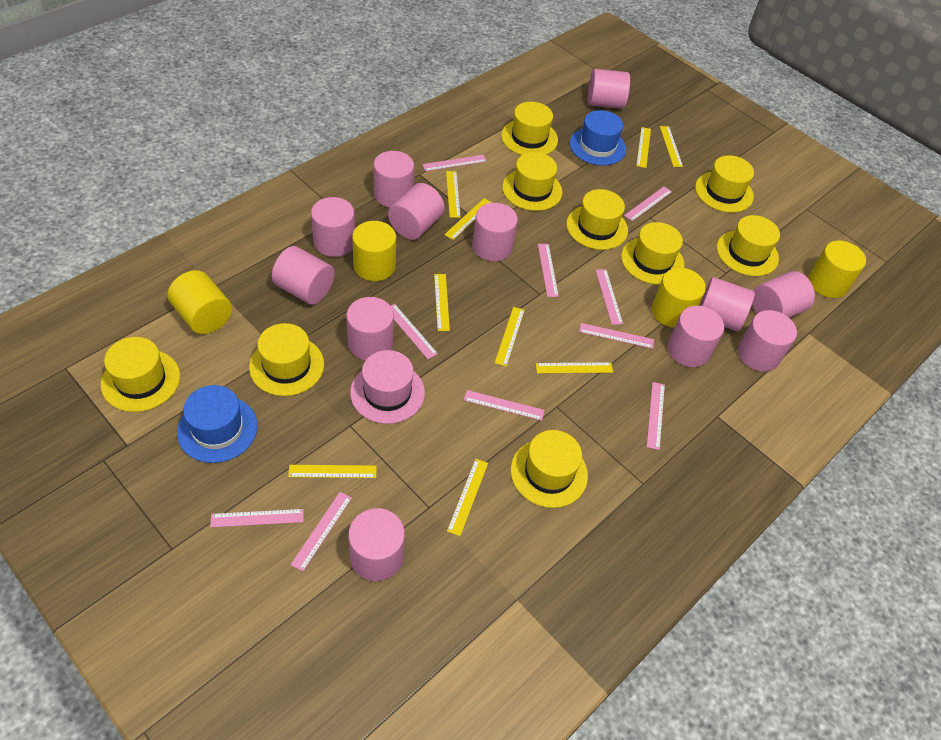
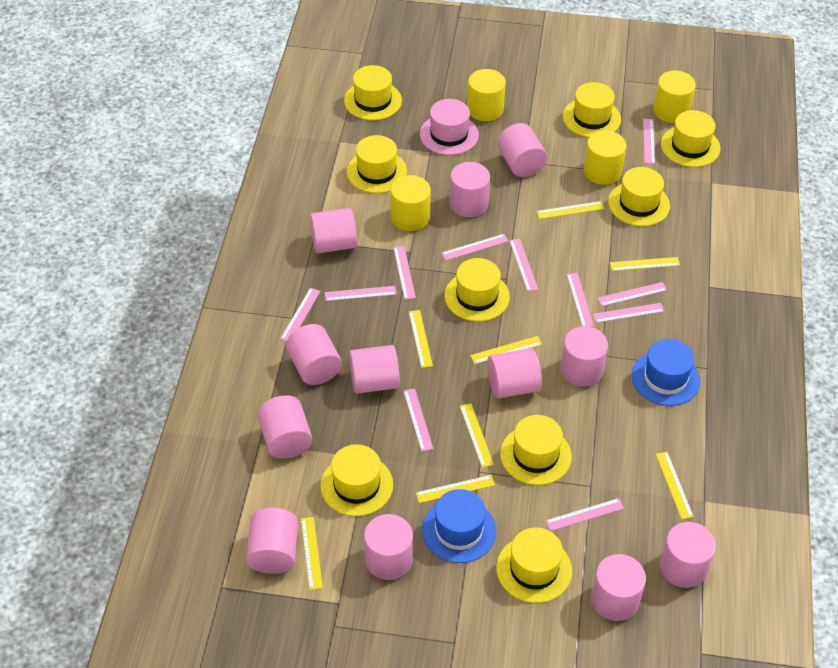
pink ruler: [210,509,304,527] [290,492,352,571] [391,304,438,359] [422,155,487,171] [464,390,545,421] [538,244,559,297] [579,323,654,349] [595,269,623,325] [624,186,672,221] [647,382,665,450] = 10 -> [280,288,321,341] [325,286,397,301] [393,246,416,299] [403,388,433,451] [441,234,509,261] [509,239,538,291] [546,498,624,531] [567,273,594,327] [593,303,664,323] [598,282,667,306] [643,119,655,164] = 11
yellow ruler: [288,465,377,478] [434,274,450,331] [444,198,492,240] [446,171,461,218] [447,459,488,536] [495,307,525,367] [536,362,613,373] [636,127,651,168] [660,126,683,167] = 9 -> [301,517,323,590] [409,310,433,368] [416,475,495,503] [460,404,494,467] [470,336,542,364] [537,201,604,219] [610,257,680,271] [656,452,694,519] = 8

